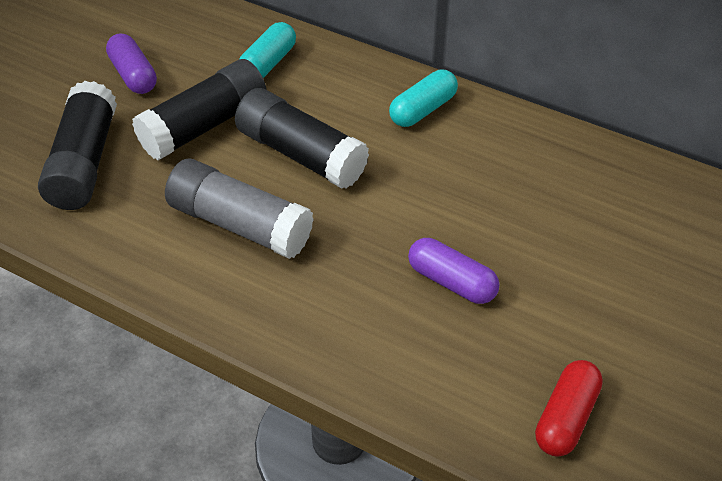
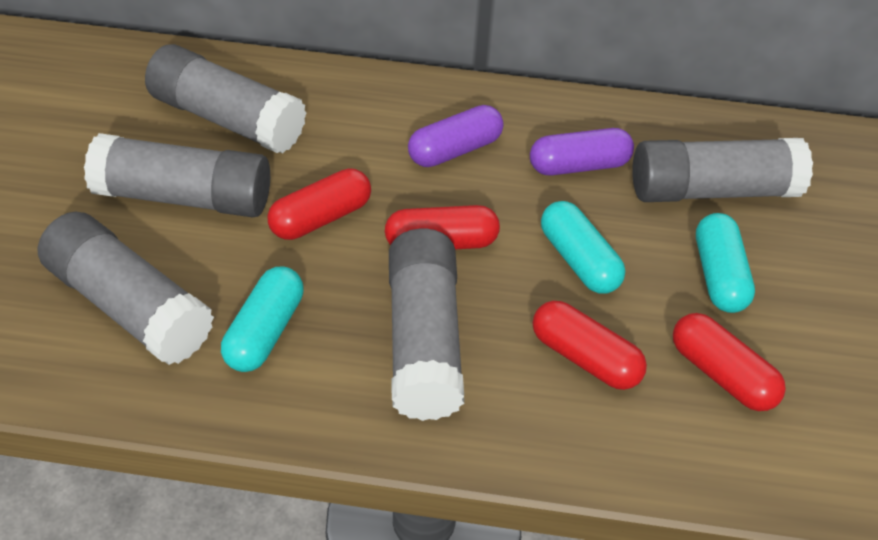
black glue stick: [38,81,117,210] [132,59,267,160] [235,88,369,189] = 3 -> none = 0
grey glue stick: [165,159,314,259] = 1 -> [37,212,214,365] [84,133,270,217] [145,44,306,154] [389,229,464,421] [632,138,813,202] = 5
red capsule: [535,360,603,457] = 1 -> [267,168,371,240] [385,205,500,250] [533,301,647,390] [673,313,786,411] = 4
turquoise capsule: [240,22,296,78] [389,70,458,127] = 2 -> [221,267,304,372] [541,201,625,294] [696,213,755,313] = 3

